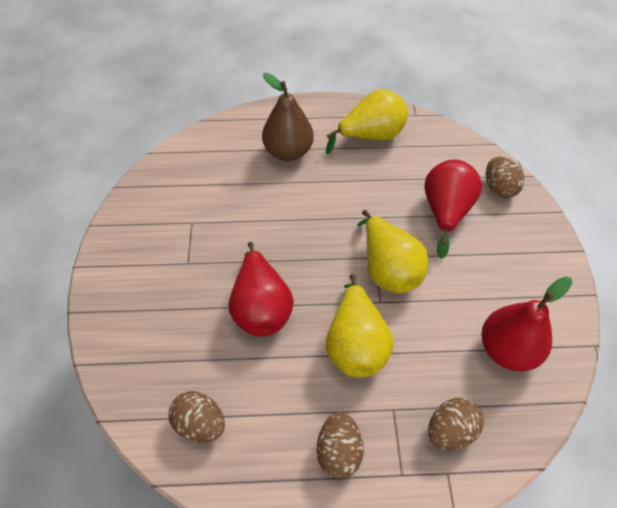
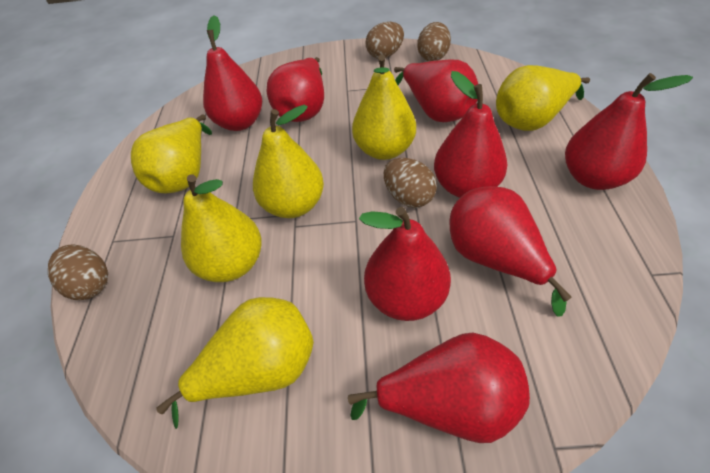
brown pear: [262,73,314,161] = 1 -> none = 0
red pear: [229,242,294,337] [424,159,482,259] [482,276,572,371] = 3 -> [203,15,262,131] [267,57,324,122] [348,333,530,443] [359,207,451,321] [394,60,478,122] [434,71,507,198] [450,186,572,317] [565,73,693,190] = 8
yellow pear: [326,89,408,154] [326,274,394,377] [357,210,428,293] = 3 -> [131,114,212,193] [156,297,314,429] [181,174,262,282] [253,105,324,218] [352,55,416,160] [496,65,590,131] = 6

